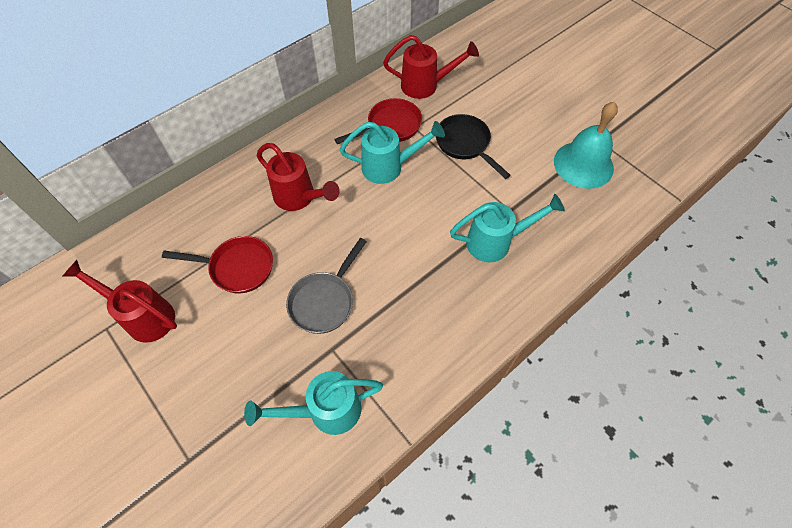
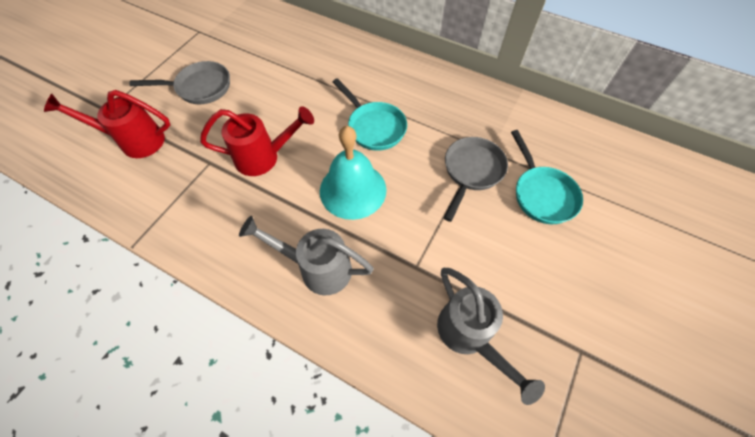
black pan: [436,114,511,179] = 1 -> none = 0
grey pan: [286,238,367,334] = 1 -> [129,61,230,104] [443,137,508,222] = 2
grey watering can: none = 0 -> [239,216,374,295] [437,268,545,405] = 2
red pan: [162,236,273,293] [334,98,422,144] = 2 -> none = 0
red watering can: [62,260,177,343] [257,143,340,211] [383,35,479,99] = 3 -> [44,90,171,158] [200,106,314,176] = 2
turquoise pan: none = 0 -> [333,78,407,151] [511,130,583,224] = 2
turquoise watering can: [244,371,383,435] [340,121,445,184] [450,194,565,262] = 3 -> none = 0

